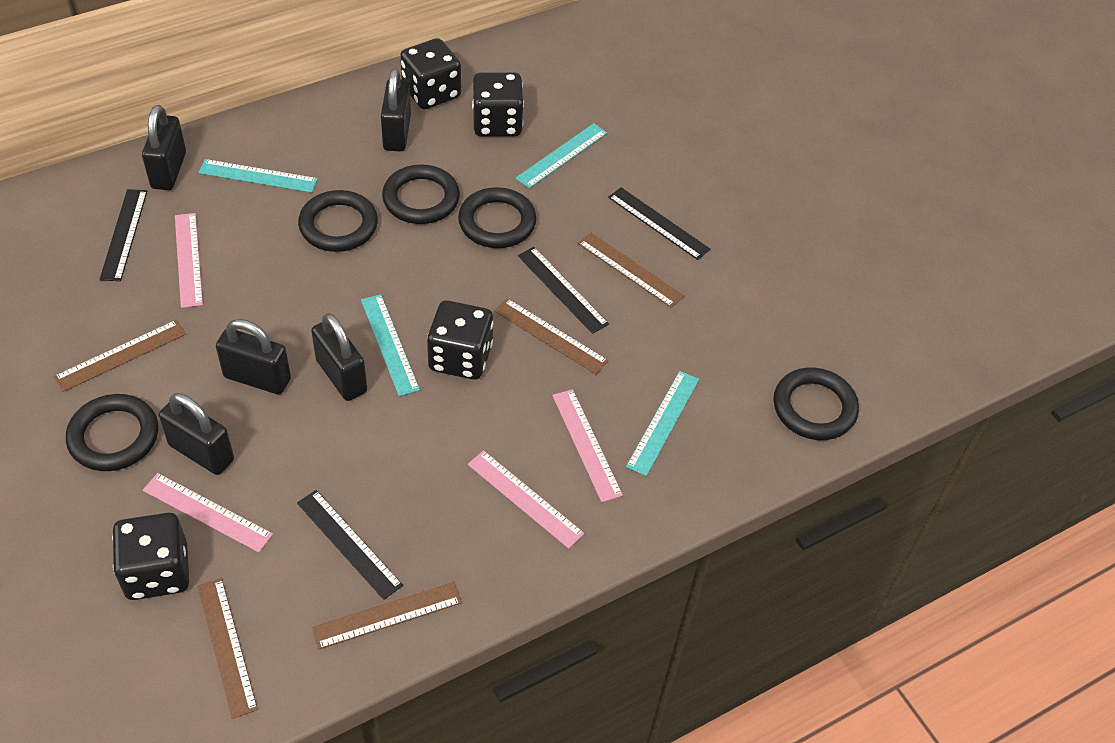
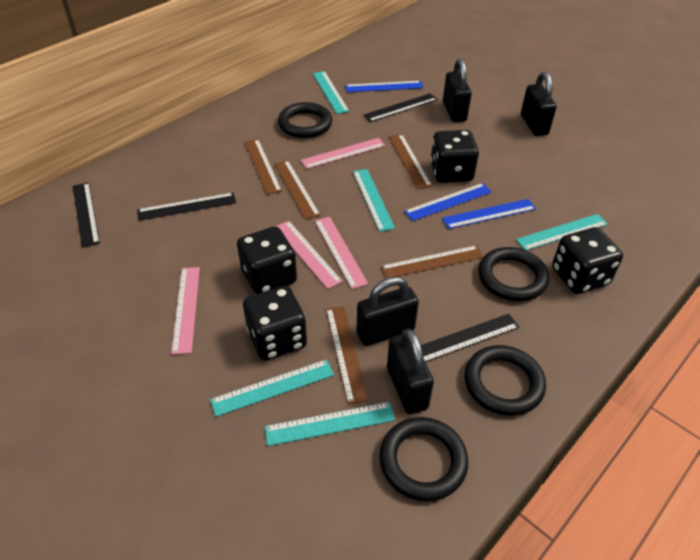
black padlock: [142,105,186,190] [159,393,234,475] [216,319,291,394] [311,313,367,401] [381,68,411,152] = 5 -> [357,277,419,346] [387,329,434,414] [443,59,472,122] [521,72,557,136] = 4
black ring: [66,394,158,471] [298,190,378,252] [382,164,460,224] [458,187,536,248] [773,367,859,440] = 5 -> [278,102,332,138] [379,417,468,501] [465,345,546,416] [479,247,549,301] = 4
blue ruler: none = 0 -> [345,81,423,92] [404,183,492,221] [442,199,536,229] = 3
turquoise ruler: [198,159,318,193] [361,294,420,396] [515,123,607,188] [626,371,699,476] = 4 -> [210,359,334,417] [265,402,395,446] [313,71,349,114] [353,169,395,232] [516,214,608,250] = 5

